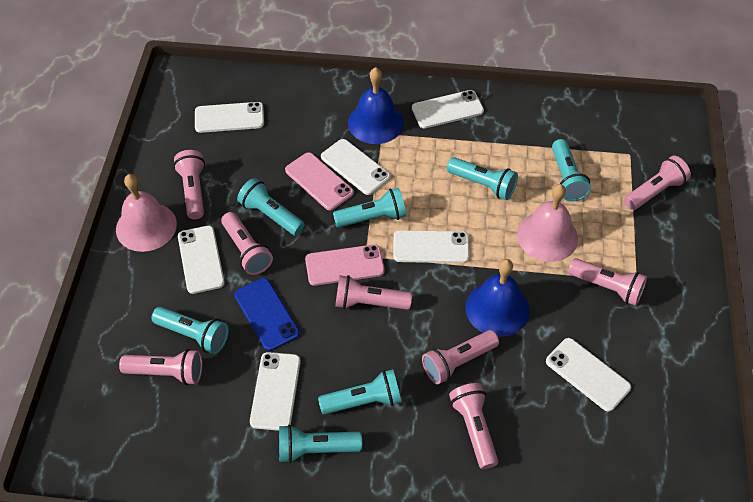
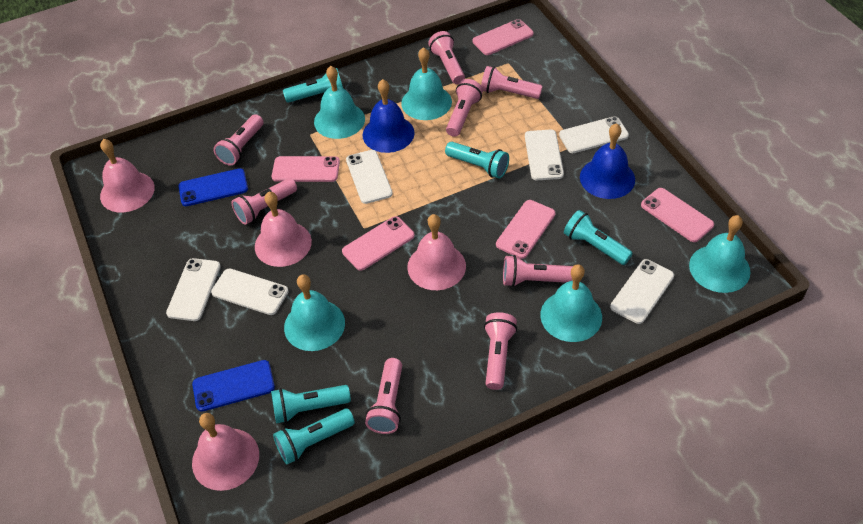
blue phone: [234,278,300,351] = 1 -> [179,168,248,206] [192,360,275,412] = 2
pink bell: [116,174,177,252] [517,184,578,262] = 2 -> [100,139,155,212] [192,413,259,491] [255,192,312,267] [407,214,466,290] = 4
pink phone: [285,152,354,210] [305,244,385,286] = 2 -> [272,156,340,182] [342,216,415,271] [472,19,534,55] [496,200,555,259] [641,188,714,242] = 5
turquoise bell: none = 0 -> [284,274,345,351] [314,66,365,139] [401,47,452,120] [540,264,602,342] [689,215,751,293] = 5
turquoise flashlight: [151,307,229,354] [237,178,305,236] [279,424,362,463] [318,369,401,415] [333,188,406,228] [447,157,518,200] [552,139,591,202] = 7 -> [271,385,351,423] [273,409,355,464] [283,68,343,103] [445,142,509,179] [564,210,633,265] = 5
white phone: [178,226,225,294] [195,102,264,133] [250,352,301,431] [321,139,390,195] [393,230,469,263] [412,90,484,128] [546,338,631,412] = 7 -> [166,258,221,321] [211,268,289,315] [346,150,393,204] [525,130,564,180] [559,116,629,153] [610,259,674,324] = 6

